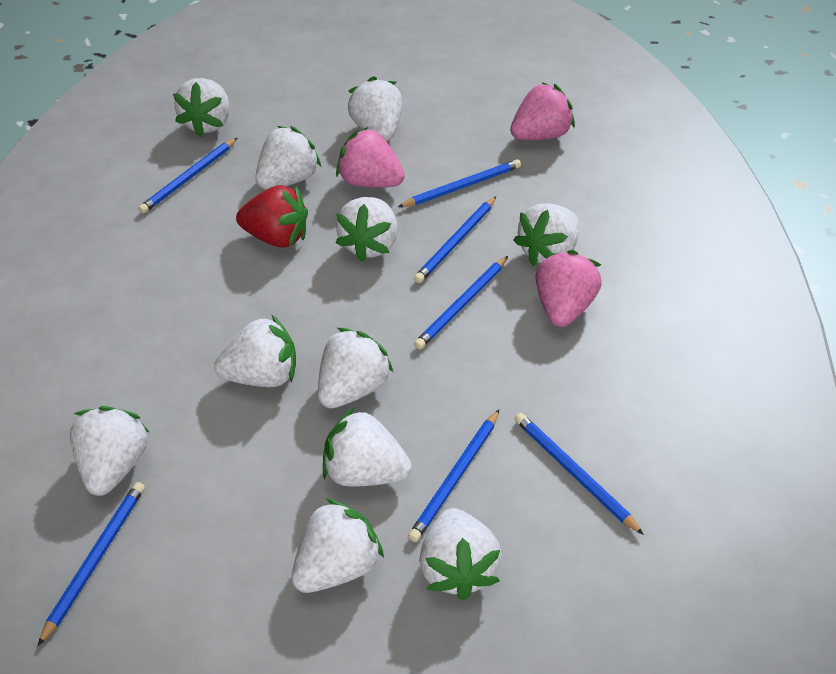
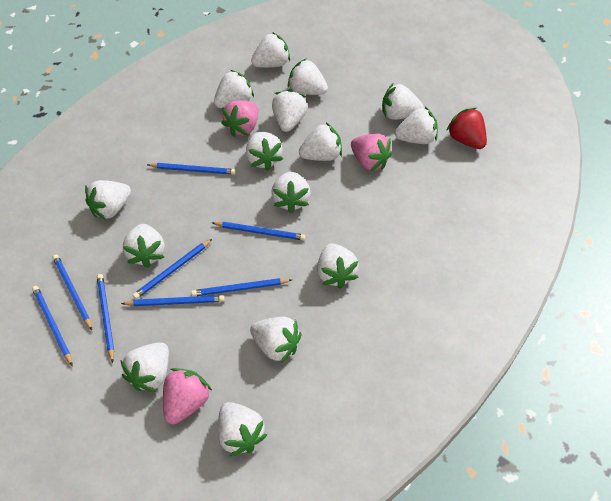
blue pencil: [38,482,145,646] [138,138,237,214] [398,159,521,207] [408,409,500,542] [414,196,496,283] [414,256,508,350] [515,413,644,535] = 7 -> [32,286,73,366] [53,255,92,330] [97,274,114,363] [121,295,225,306] [133,239,212,299] [147,163,236,175] [191,278,292,297] [213,222,306,241] = 8
white strawberry: [70,406,149,496] [173,78,230,137] [214,314,296,387] [255,126,321,189] [292,498,384,593] [318,328,393,408] [323,407,412,487] [336,197,398,262] [348,76,402,141] [419,508,502,600] [513,203,579,266] = 11 -> [85,180,131,220] [120,342,169,392] [123,224,165,268] [214,70,254,108] [218,402,267,457] [246,132,283,170] [250,317,301,363] [251,32,290,68] [271,171,310,213] [272,89,308,132] [288,59,328,95] [299,122,342,161] [317,243,359,289] [382,83,424,120] [395,107,438,144] = 15

